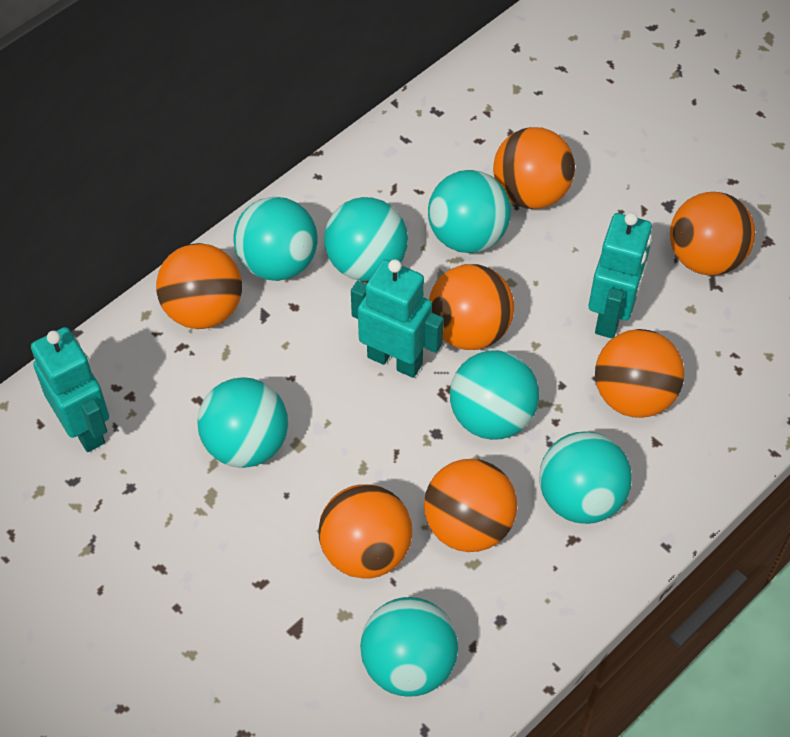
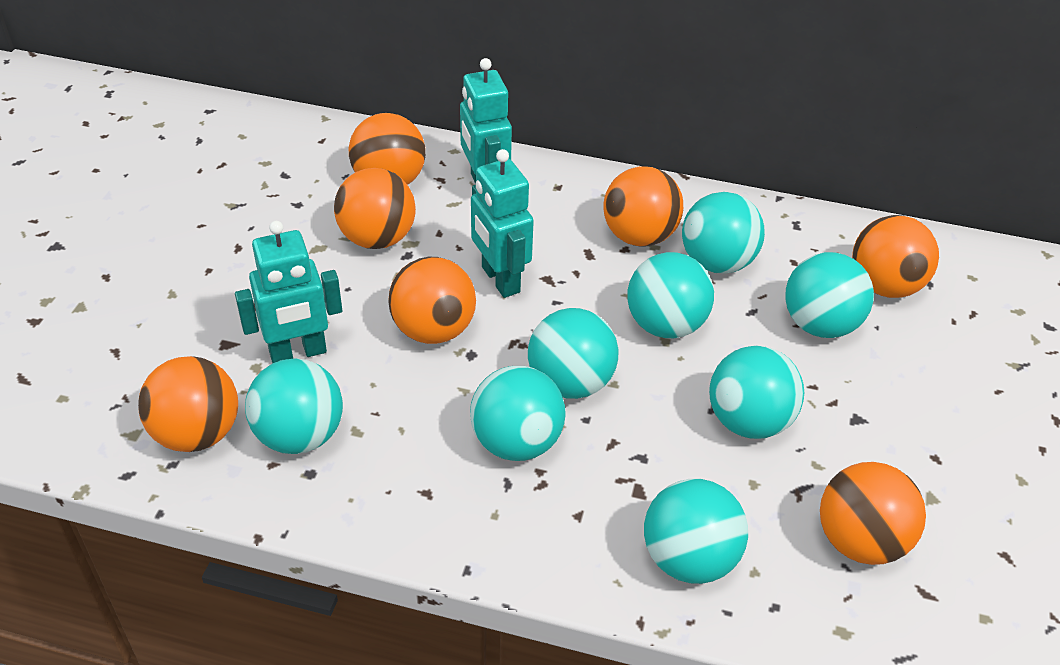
turquoise ball: [197,377,288,468] [234,197,318,281] [324,197,408,281] [360,597,458,697] [428,170,511,253] [450,350,539,440] [539,432,632,524] = 7 -> [245,358,343,454] [470,366,566,461] [528,308,618,399] [627,252,714,338] [644,479,748,584] [682,192,765,274] [709,345,804,439] [785,252,874,338] = 8

